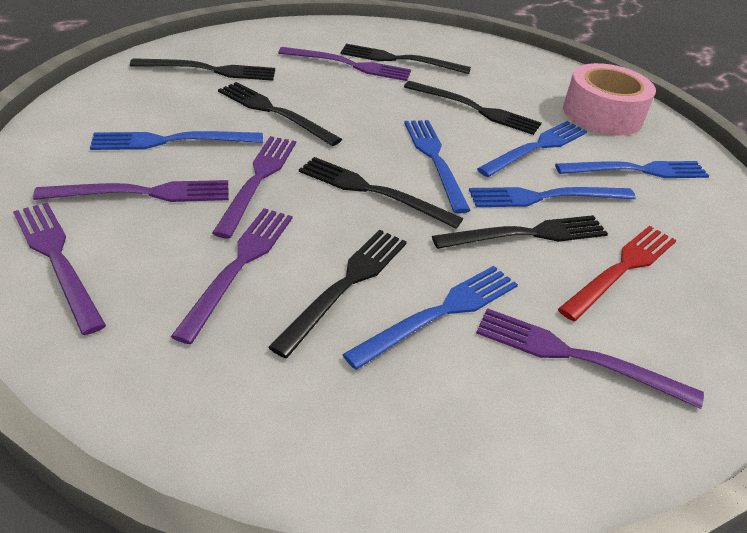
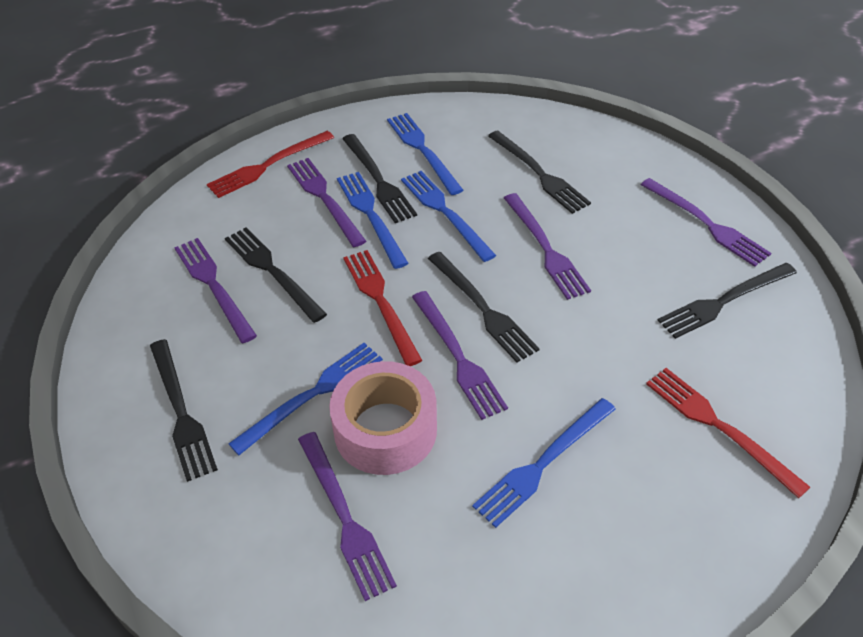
black fork: [130,58,275,81] [218,82,342,146] [268,229,407,358] [299,157,463,228] [341,44,471,74] [404,81,541,135] [432,215,608,249] = 7 -> [150,339,218,482] [225,227,327,323] [342,134,417,223] [428,252,540,362] [488,130,591,214] [657,263,797,339] = 6
blue fork: [90,131,263,150] [342,266,518,370] [404,120,471,214] [469,187,636,207] [477,121,587,177] [555,161,709,178] = 6 -> [228,343,383,455] [337,172,409,269] [387,113,463,195] [401,171,496,262] [472,398,616,528] = 5
red fork: [558,226,676,321] = 1 -> [207,131,334,198] [343,250,423,366] [646,368,810,498] = 3

